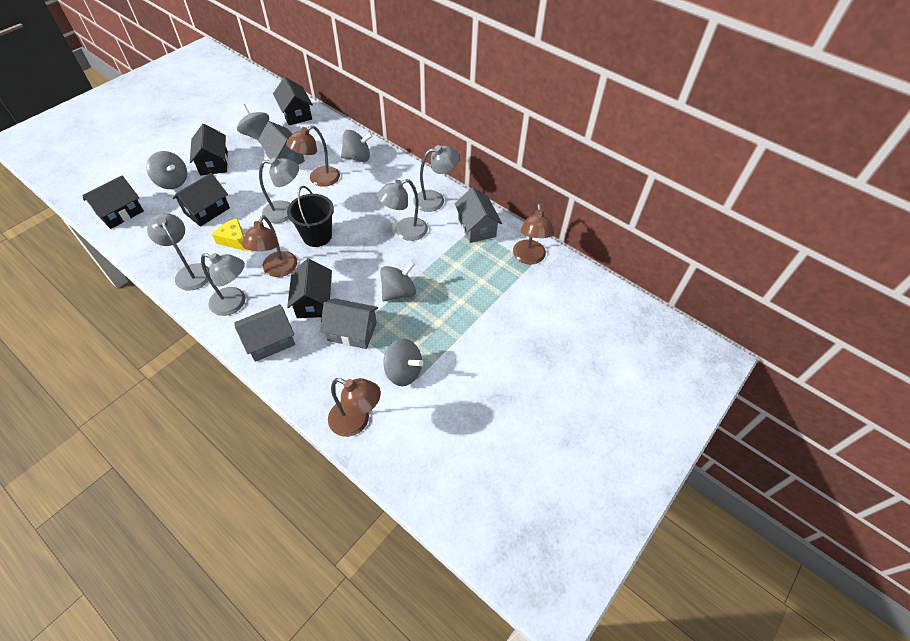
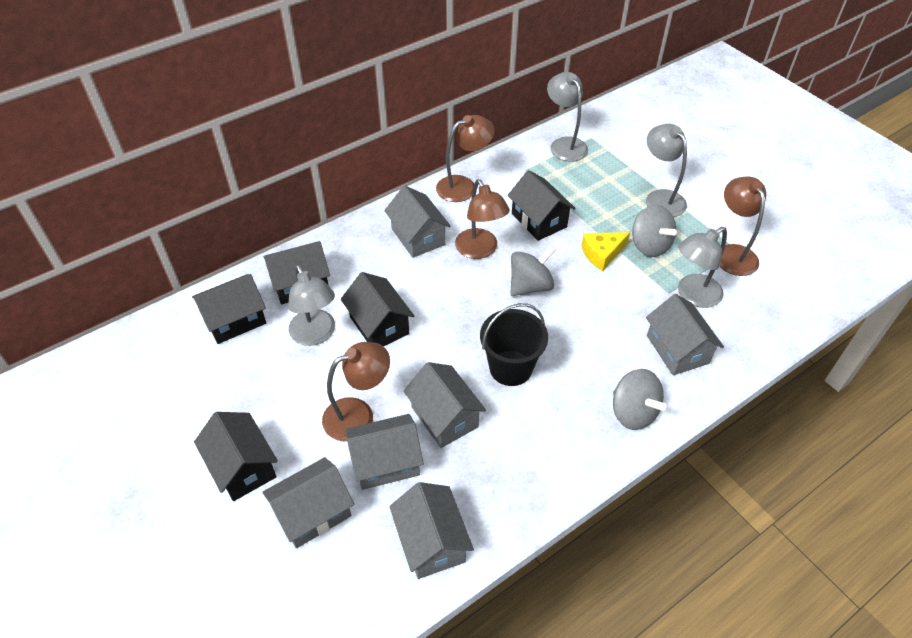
grey house: [234,304,295,362] [258,121,305,164] [320,298,378,349] [455,187,502,243] = 4 -> [262,457,354,548] [345,414,424,490] [384,186,451,258] [389,482,474,579] [404,362,486,448] [646,294,724,375] = 6
grey lamp: [147,213,211,291] [201,253,245,316] [259,157,299,223] [377,179,428,241] [413,145,460,212] = 5 -> [288,265,335,346] [547,72,588,162] [646,124,687,217] [678,227,727,308] = 4
grey spinning top: [146,151,187,189] [237,104,269,140] [341,130,373,162] [380,261,416,301] [383,339,423,386] = 5 -> [510,246,555,296] [613,369,667,430] [632,205,677,257] = 3

